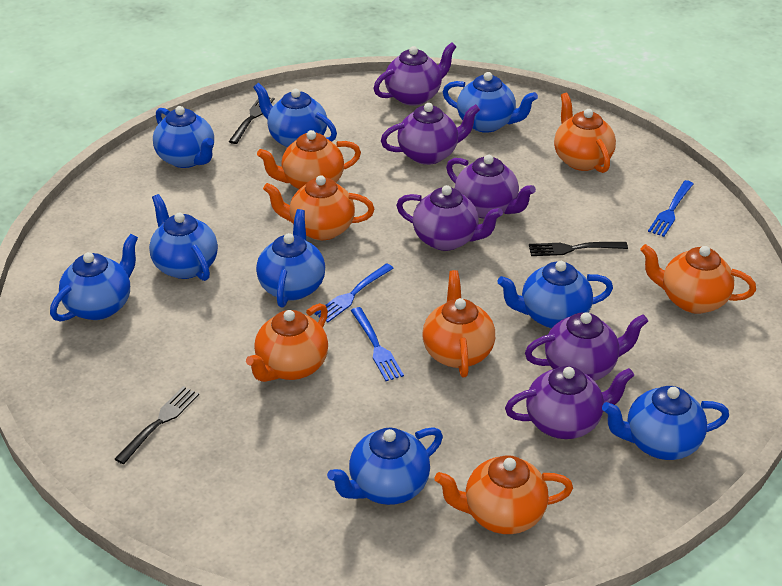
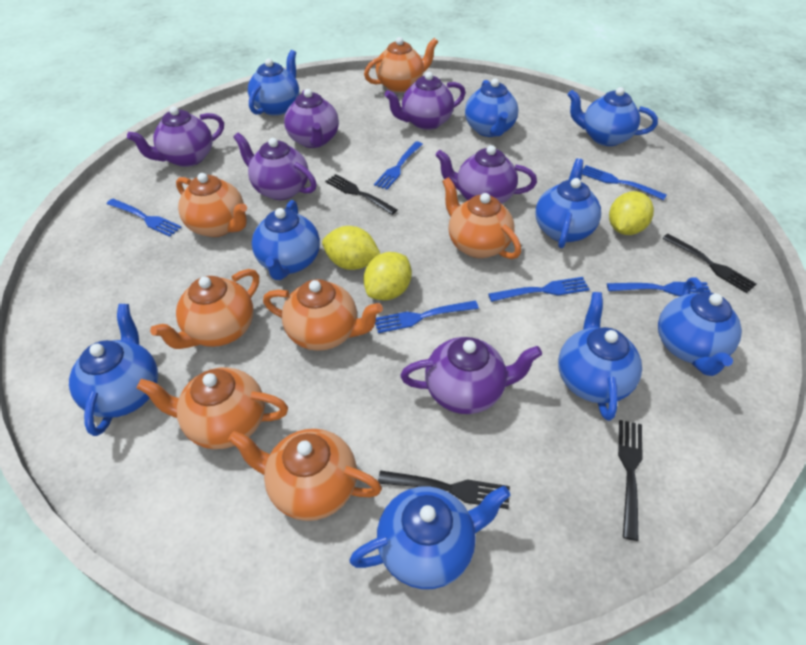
black fork: [115,386,199,464] [229,97,274,144] [529,242,628,256] = 3 -> [325,174,397,215] [378,470,510,509] [618,420,642,541] [662,234,757,293] = 4
blue fork: [315,263,394,322] [351,307,404,381] [648,180,694,237] = 3 -> [107,199,182,237] [374,141,423,190] [375,301,479,333] [488,277,590,302] [582,165,667,200] [607,282,711,296] = 6
yellow lemon: none = 0 -> [322,226,380,270] [364,252,412,300] [609,191,654,235] = 3

